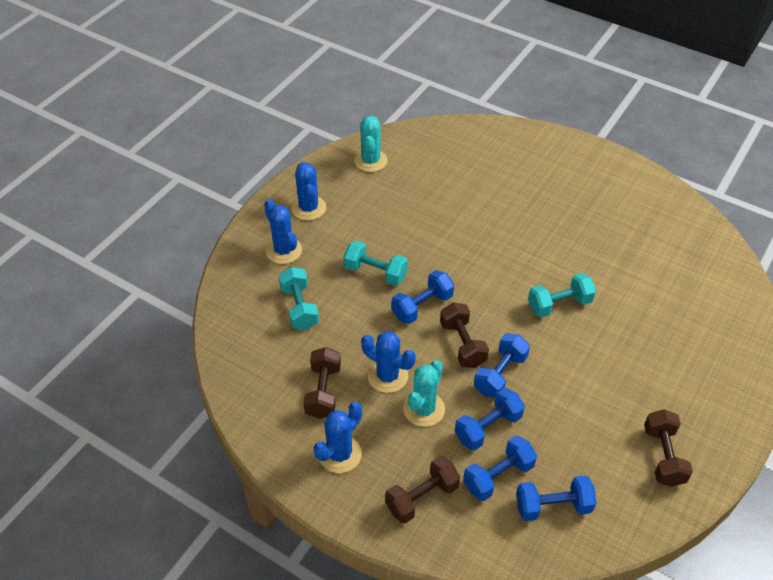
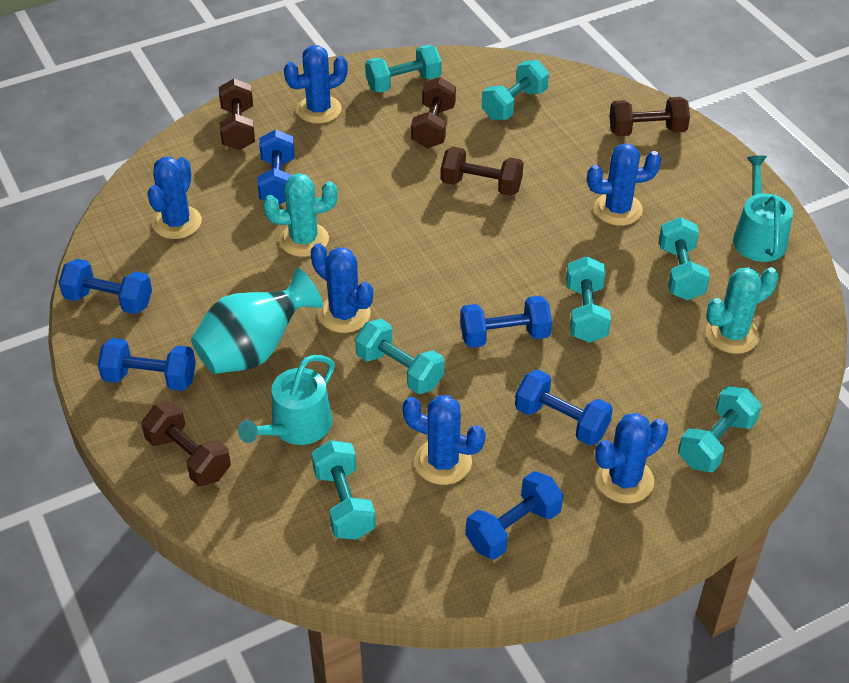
blue cactus: [264,199,302,264] [291,162,326,220] [313,402,362,473] [361,331,416,393] = 4 -> [148,157,202,239] [284,45,348,124] [311,243,373,333] [402,395,486,485] [587,143,661,226] [595,413,668,504] = 6
blue dumbbell: [391,270,454,324] [455,388,525,450] [463,436,537,501] [474,334,530,398] [516,475,597,521] = 5 -> [59,259,152,314] [98,338,196,391] [257,130,295,204] [460,296,552,348] [465,471,563,560] [515,370,613,445] = 6
brown dumbbell: [304,347,341,419] [385,456,460,523] [440,303,489,368] [644,409,693,487] = 4 -> [141,401,231,486] [219,79,255,150] [411,77,456,148] [441,147,523,196] [609,97,690,136] = 5
turquoise dumbbell: [278,267,319,330] [344,240,408,286] [528,273,596,318] = 3 -> [312,440,376,540] [355,319,444,394] [365,45,442,93] [482,60,549,120] [566,256,611,343] [659,217,710,300] [678,386,761,472] = 7
turquoise vase: none = 0 -> [191,268,323,374] = 1
turquoise watering can: none = 0 -> [238,355,335,445] [733,156,793,262] = 2

